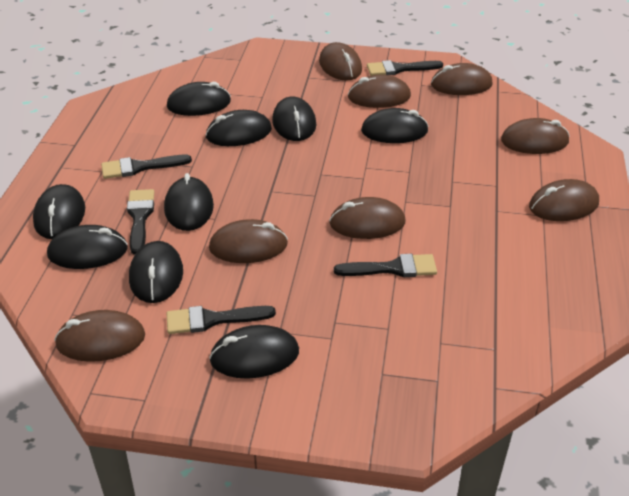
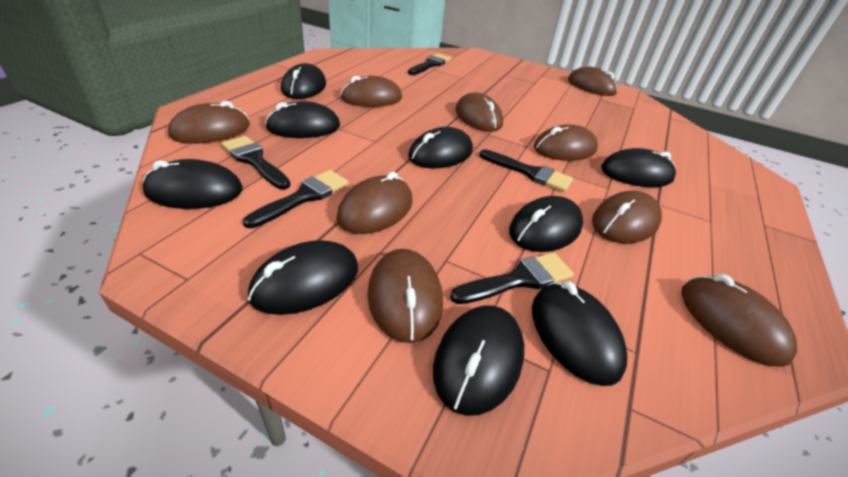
brown mouse: [54,310,145,362] [209,219,288,263] [319,42,362,81] [329,197,406,239] [348,75,411,108] [431,63,493,95] [501,118,570,154] [529,179,599,221] = 8 -> [168,101,250,144] [336,172,413,234] [340,76,402,107] [368,249,443,343] [456,92,503,132] [534,124,598,161] [568,66,618,96] [592,191,662,244] [682,274,797,367] = 9

